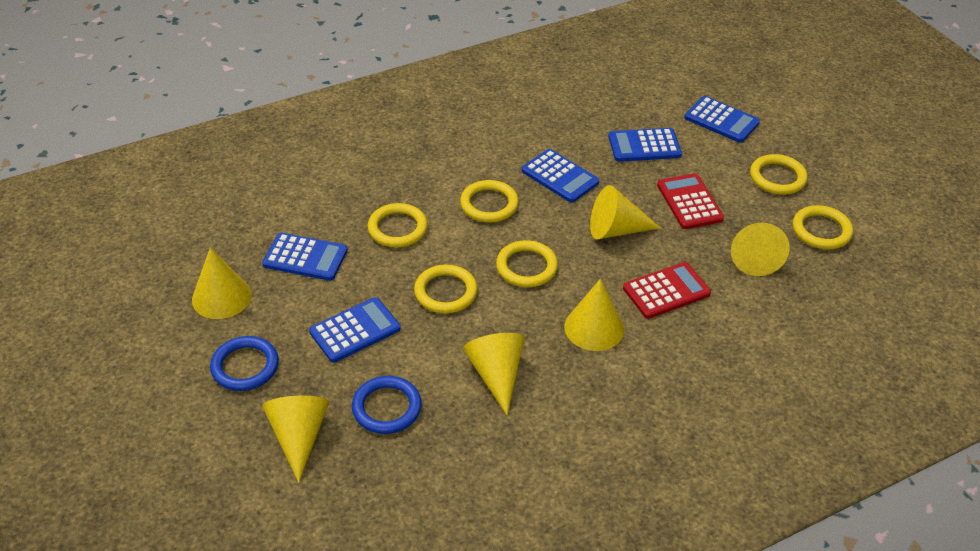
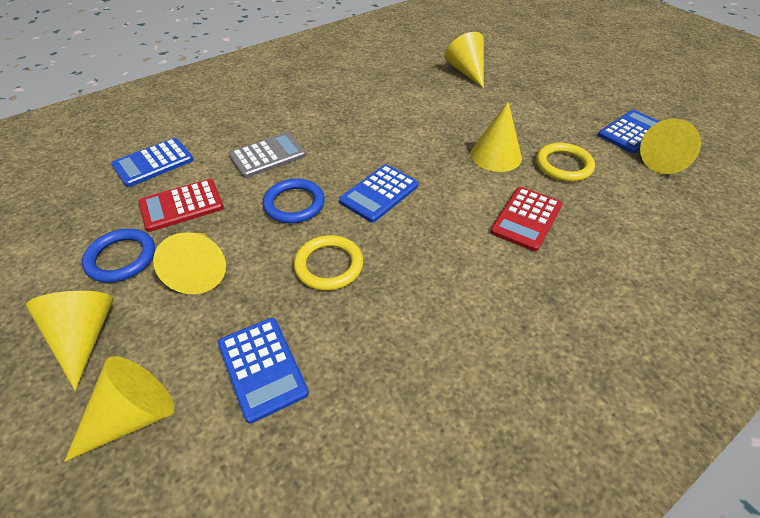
blue calculator: [262,233,348,281] [309,297,401,363] [522,149,599,203] [608,128,682,162] [684,96,760,143] = 5 -> [111,138,193,187] [218,318,309,423] [339,165,419,223] [598,110,660,153] = 4
grey calculator: none = 0 -> [229,132,306,178] = 1
yellow ring: [368,203,428,247] [414,265,478,313] [460,180,519,223] [496,240,558,287] [750,154,808,195] [793,205,853,249] = 6 -> [294,235,363,291] [536,143,595,182] = 2

